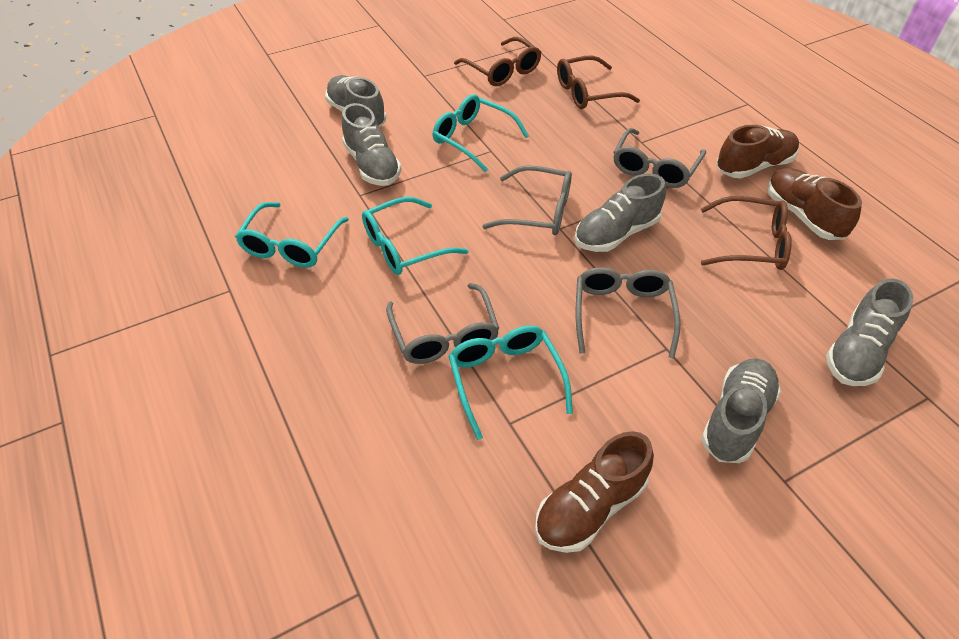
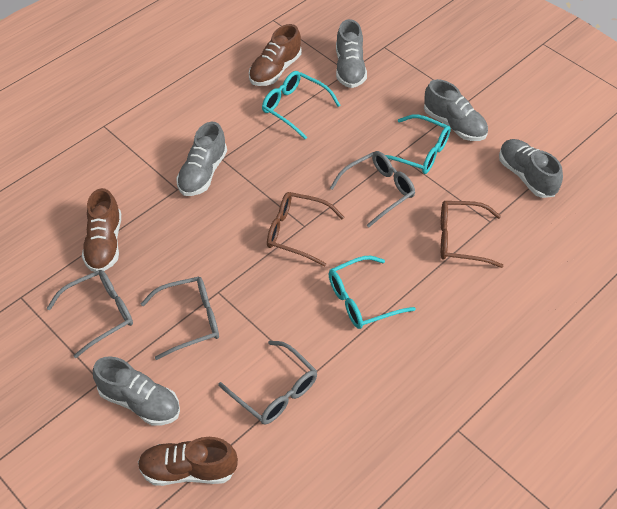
brown glasses: [454,37,541,86] [557,55,640,109] [701,196,792,270] = 3 -> [267,192,344,267] [441,201,503,268] = 2
turquoise glasses: [235,202,349,268] [362,197,469,275] [433,94,529,172] [448,325,573,440] = 4 -> [262,71,341,139] [329,256,416,329] [385,115,451,174] = 3

